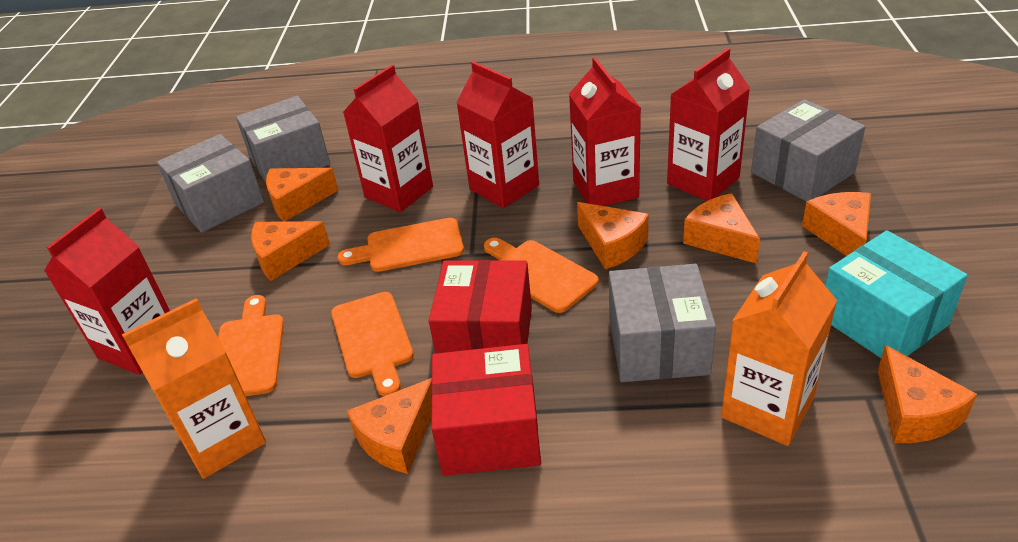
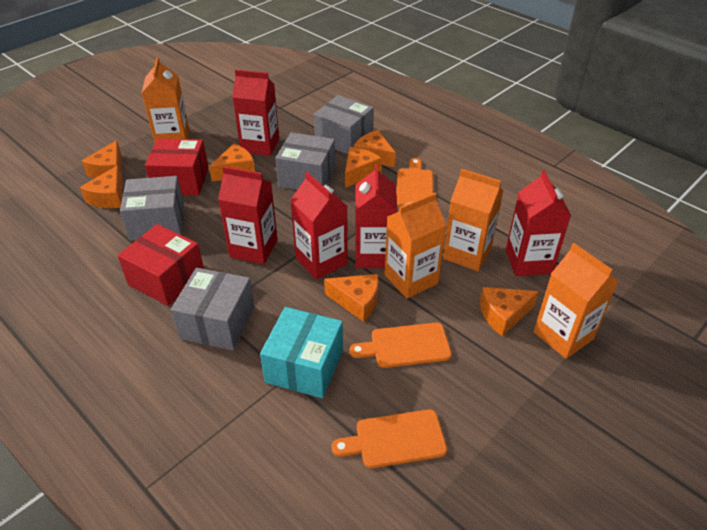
orange carton: [122,298,266,479] [721,251,837,446] = 2 -> [142,57,189,143] [384,193,447,299] [443,169,504,271] [534,243,618,359] = 4
orange cutting board: [218,295,284,396] [331,292,414,396] [338,218,464,272] [484,238,599,313] = 4 -> [332,409,447,468] [349,323,451,368] [396,158,433,206] = 3

